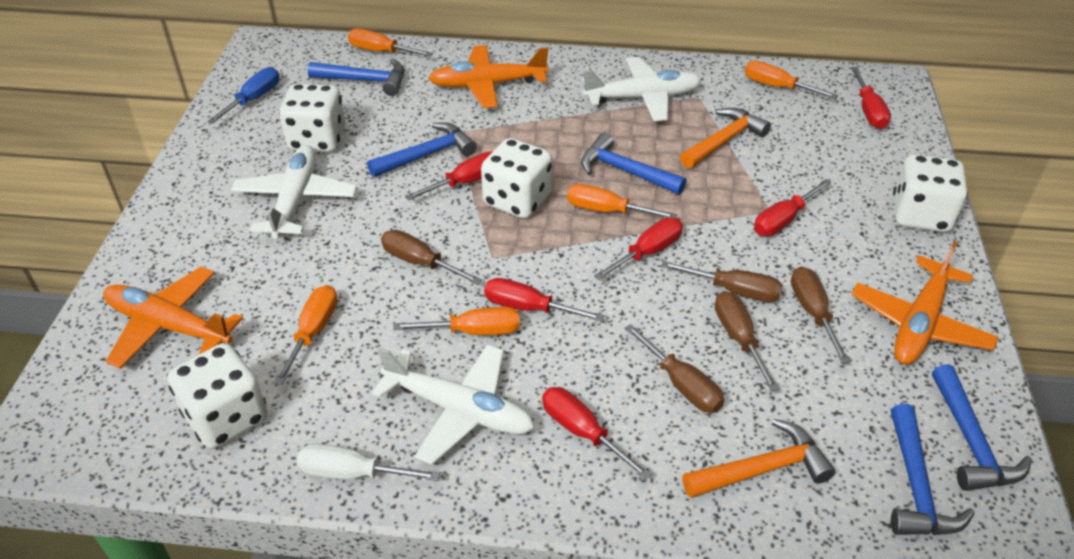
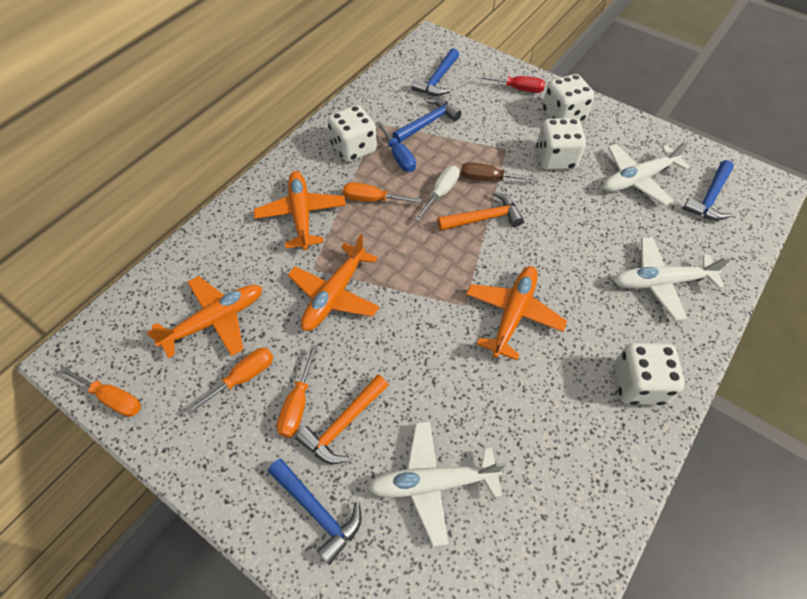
blue hammer: [308,59,404,96] [367,122,477,177] [581,133,686,194] [891,404,975,535] [932,364,1032,491] = 5 -> [268,459,362,565] [392,98,462,143] [411,48,459,96] [683,160,734,220] = 4
brown screwdriver: [381,230,482,285] [625,324,724,413] [661,261,782,302] [715,291,779,392] [791,266,850,364] = 5 -> [461,162,539,181] = 1
orange plane: [103,267,243,369] [429,45,549,108] [851,241,999,364] = 3 -> [146,276,262,358] [254,171,346,250] [288,234,379,331] [466,266,567,361] = 4
orange screwdriver: [274,285,337,385] [348,29,433,56] [393,307,520,335] [567,184,677,218] [745,61,838,99] = 5 -> [59,366,141,417] [186,348,274,415] [277,345,318,438] [343,182,422,203] = 4
red screwdriver: [405,152,492,200] [484,278,604,322] [542,387,652,480] [594,217,683,281] [754,179,832,236] [851,67,891,129] = 6 -> [476,75,545,93] = 1

